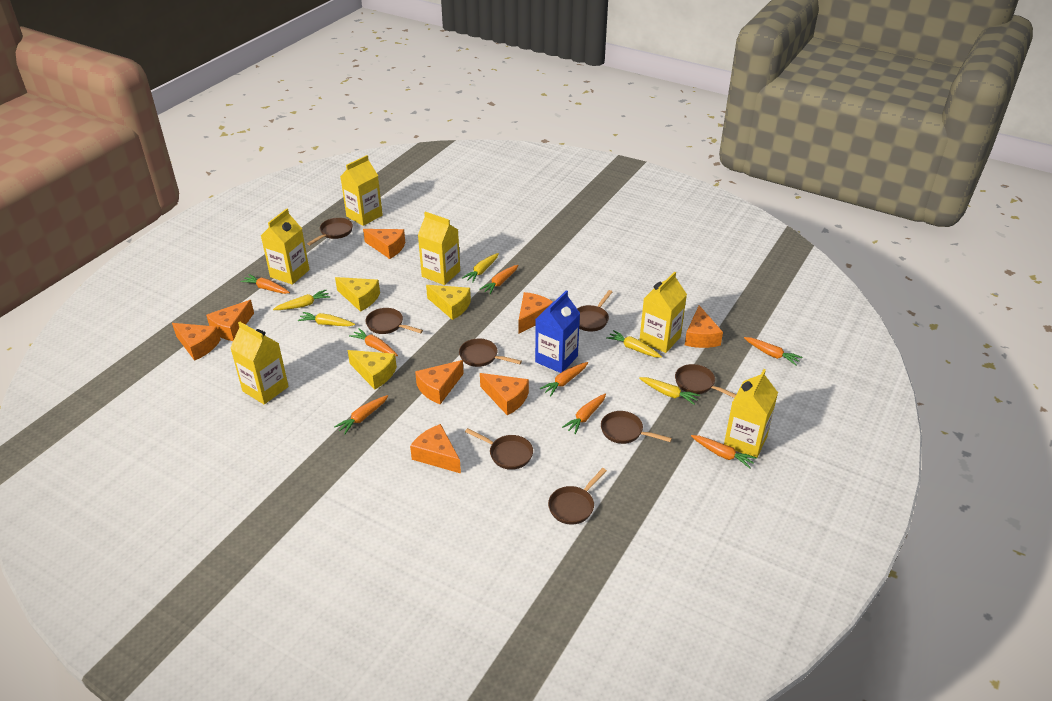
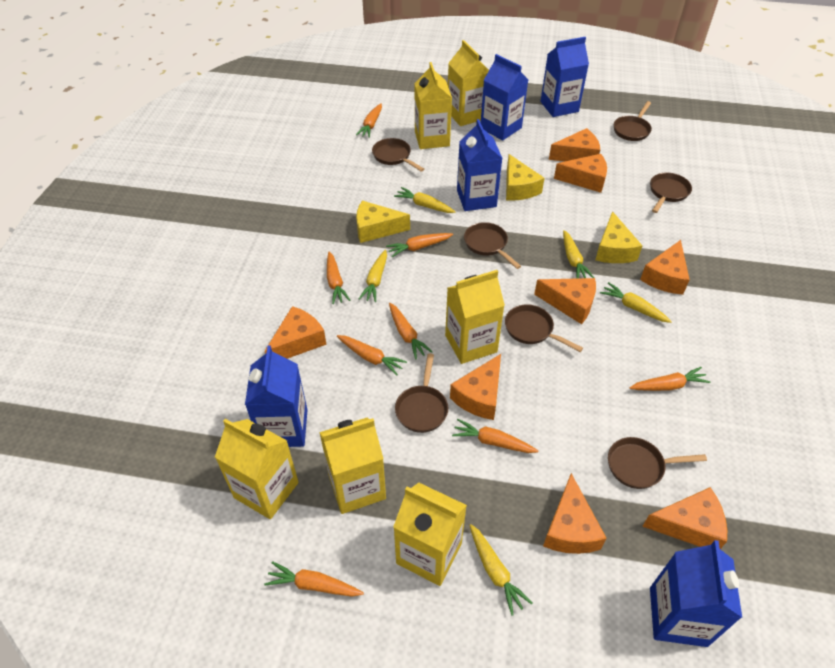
blue carton: [535,290,580,373] = 1 -> [245,345,307,447] [457,119,503,211] [481,54,528,141] [540,37,589,117] [650,540,742,647] = 5
brown pan: [307,218,353,245] [365,308,423,334] [459,339,522,367] [465,428,533,470] [548,468,607,525] [577,290,612,332] [601,411,672,444] [675,364,736,398] = 8 -> [372,138,424,172] [395,353,448,433] [464,222,521,269] [505,304,583,352] [608,437,707,489] [614,101,652,141] [650,173,692,213] = 7

